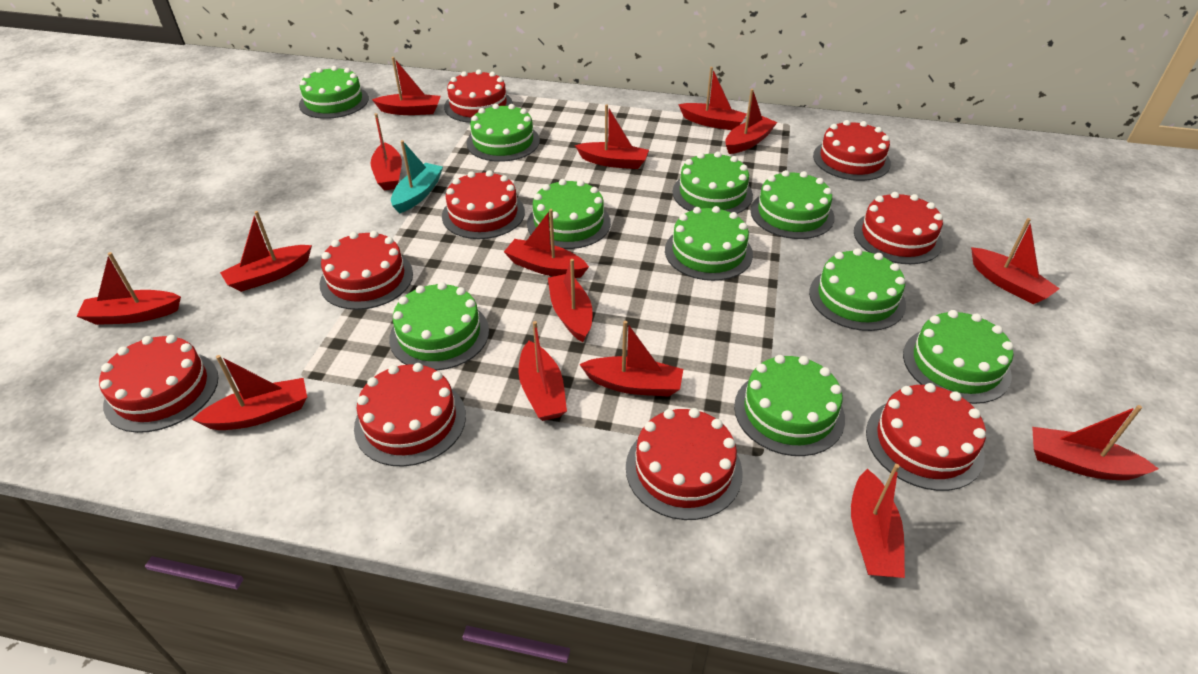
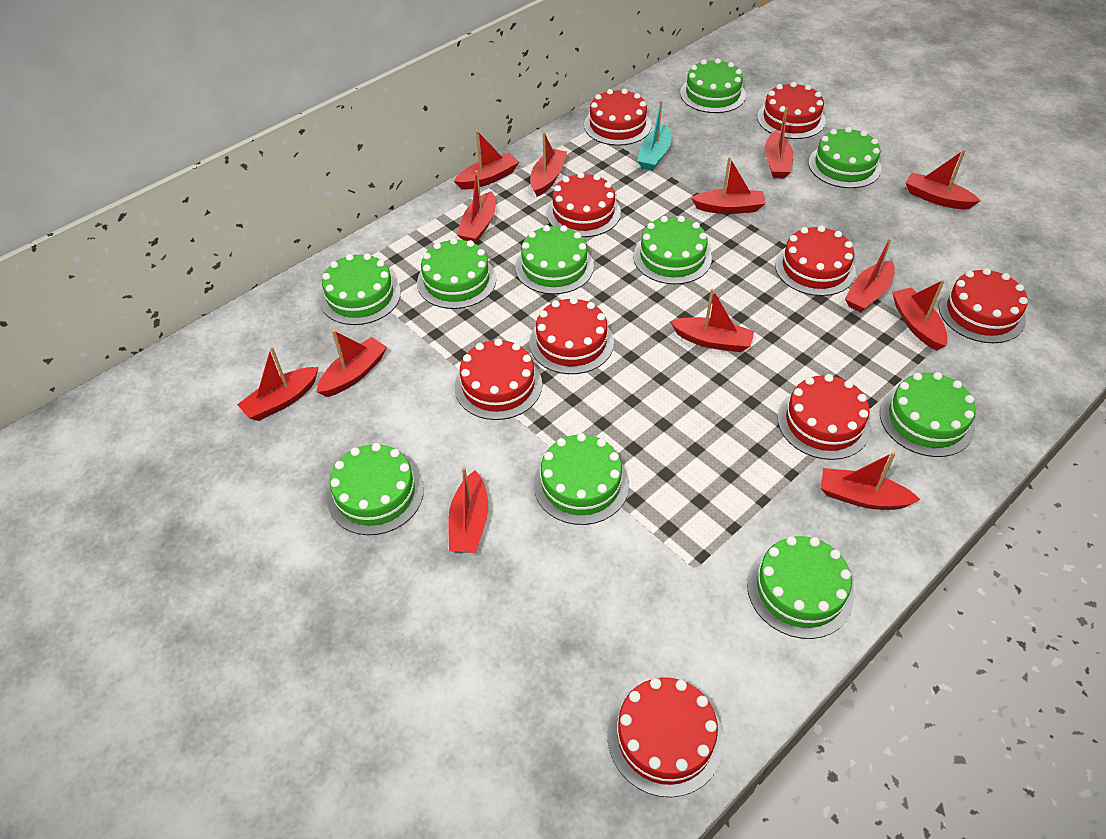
red boat: [76,252,181,325] [192,355,307,430] [220,211,312,292] [371,113,402,190] [372,57,441,115] [504,209,589,278] [518,321,567,421] [548,259,593,342] [575,104,649,169] [579,321,683,397] [678,67,747,130] [725,89,777,154] [851,464,905,578] [971,218,1060,304] [1032,405,1159,480] = 15 -> [237,347,319,421] [317,330,387,397] [448,467,488,553] [454,130,519,190] [457,170,496,244] [530,132,567,197] [670,289,754,352] [691,157,766,214] [765,108,793,178] [821,452,920,510] [845,238,895,313] [892,280,948,351] [905,150,981,209] = 13

